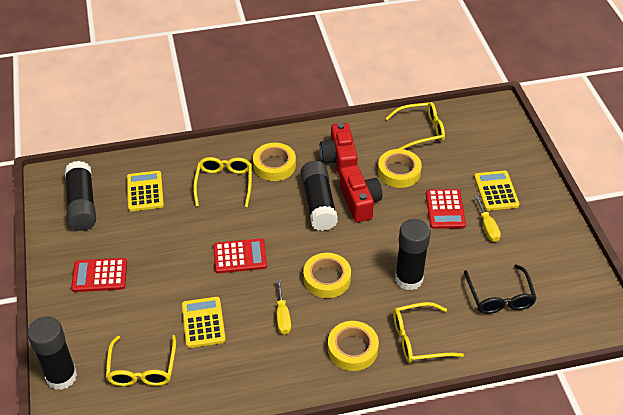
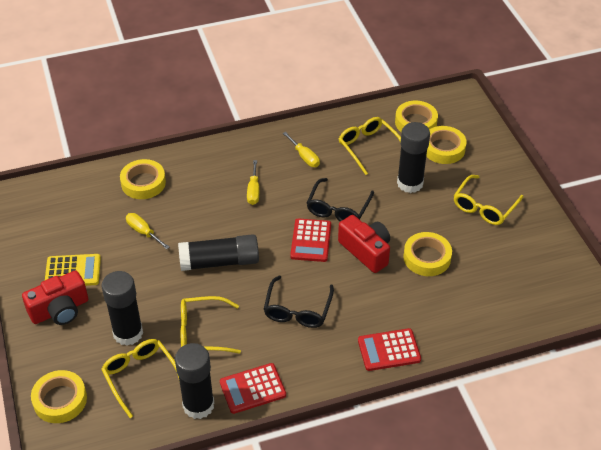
black glasses: [464,264,537,314] = 1 -> [264,276,334,328] [307,178,374,222] = 2
yellow calculator: [127,171,164,211] [182,297,226,348] [474,171,519,211] = 3 -> [45,254,101,286] = 1
yellow screwdriver: [276,280,291,335] [474,195,501,242] = 2 -> [126,213,169,249] [247,160,259,205] [283,132,320,167] = 3
yellow tape: [253,143,296,181] [303,253,351,298] [328,321,379,371] [378,149,422,188] = 4 -> [31,370,87,423] [120,159,166,199] [395,100,438,133] [403,232,452,276] [426,126,467,164] = 5

